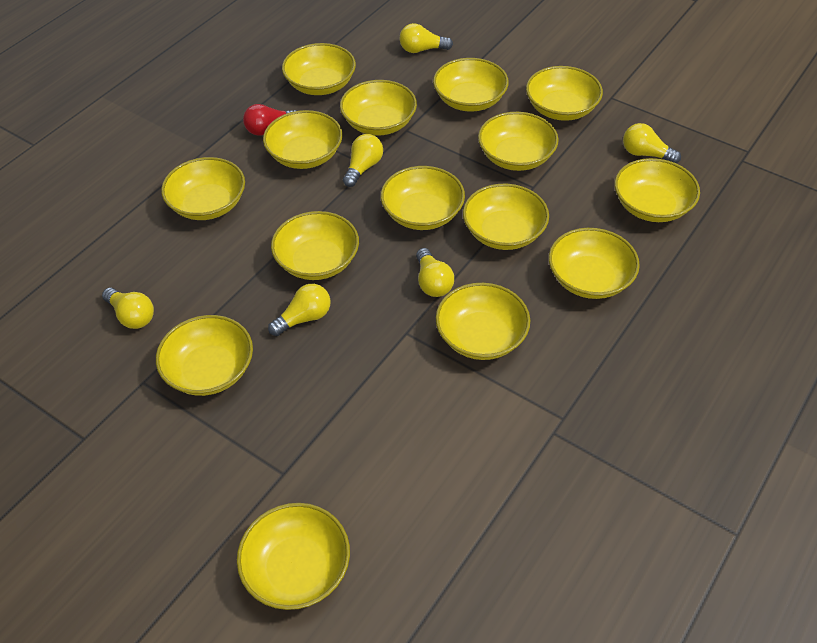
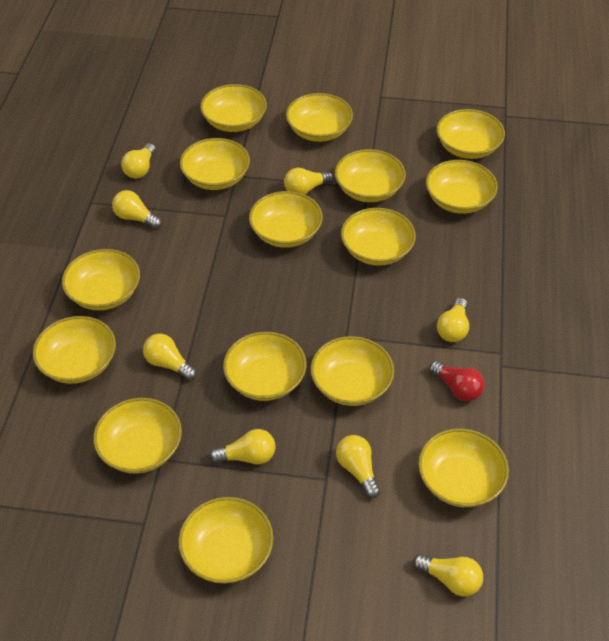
yellow light bulb: [102,288,154,329] [268,284,331,336] [343,134,383,187] [400,23,453,53] [416,248,454,297] [623,123,681,163] = 6 -> [112,190,162,229] [121,143,156,178] [143,334,197,381] [210,429,276,464] [284,168,334,195] [336,435,381,498] [413,554,483,596] [437,298,469,342] = 8

